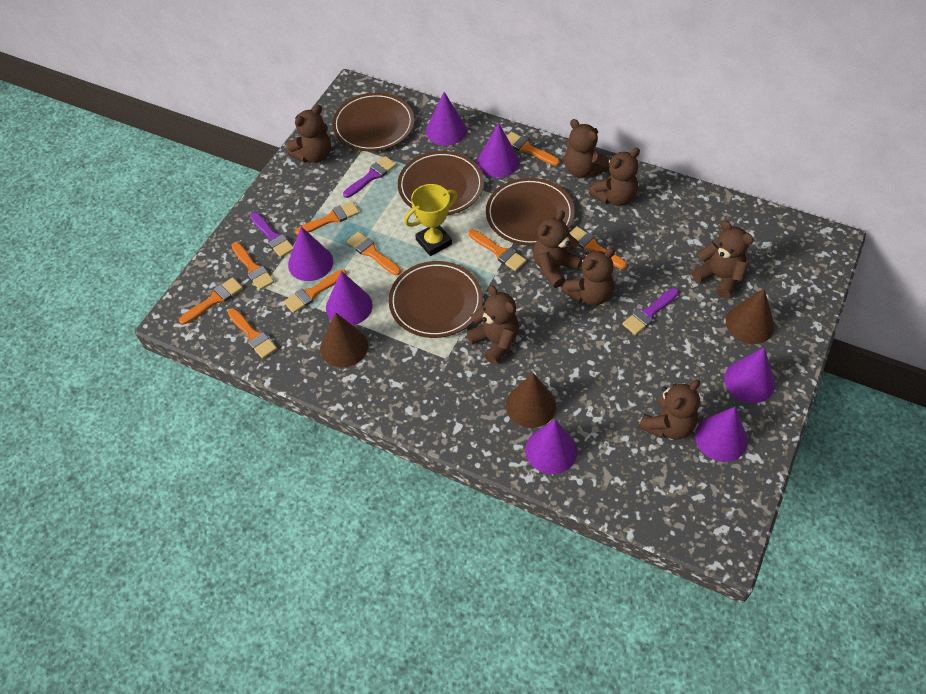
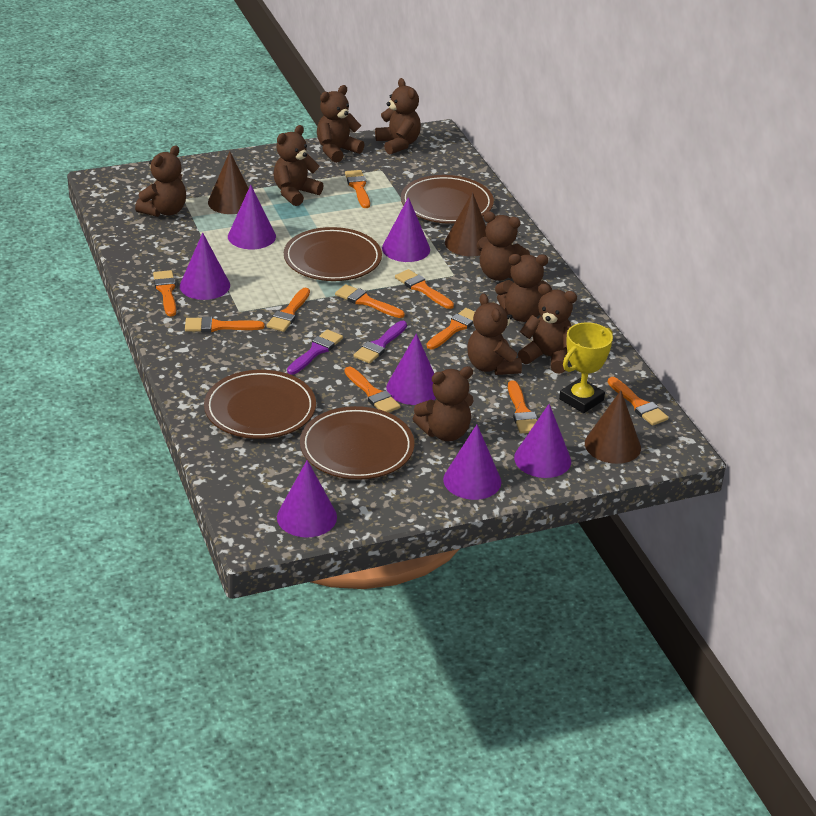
brown teddy bear: [287,105,331,163] [467,285,519,364] [533,210,582,288] [561,248,615,306] [564,119,609,178] [589,148,640,206] [639,380,700,440] [692,221,754,298] = 8 -> [135,145,186,217] [273,125,324,206] [317,85,364,163] [375,78,421,155] [413,366,474,441] [467,293,522,375] [476,211,530,280] [495,254,552,322] [518,284,577,374] = 9
orange brush: [179,277,243,324] [228,308,277,359] [231,242,274,290] [284,269,347,313] [295,201,359,235] [347,232,401,275] [469,229,526,271] [507,132,560,166] [570,226,627,269] = 9 -> [153,270,176,317] [185,317,264,332] [267,288,310,332] [335,284,405,318] [344,367,401,413] [345,170,370,208] [395,269,454,309] [427,308,475,349] [508,380,537,433] [608,377,669,426] = 10
purple brush: [250,212,294,258] [343,156,396,198] [622,288,679,335] = 3 -> [287,329,343,374] [353,321,407,364] = 2

